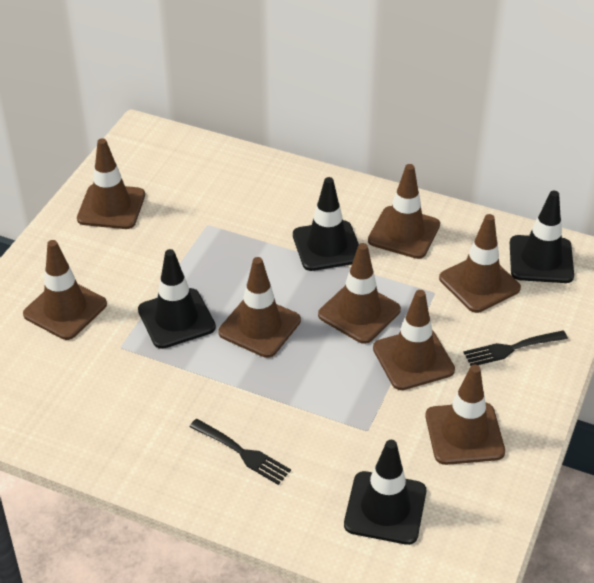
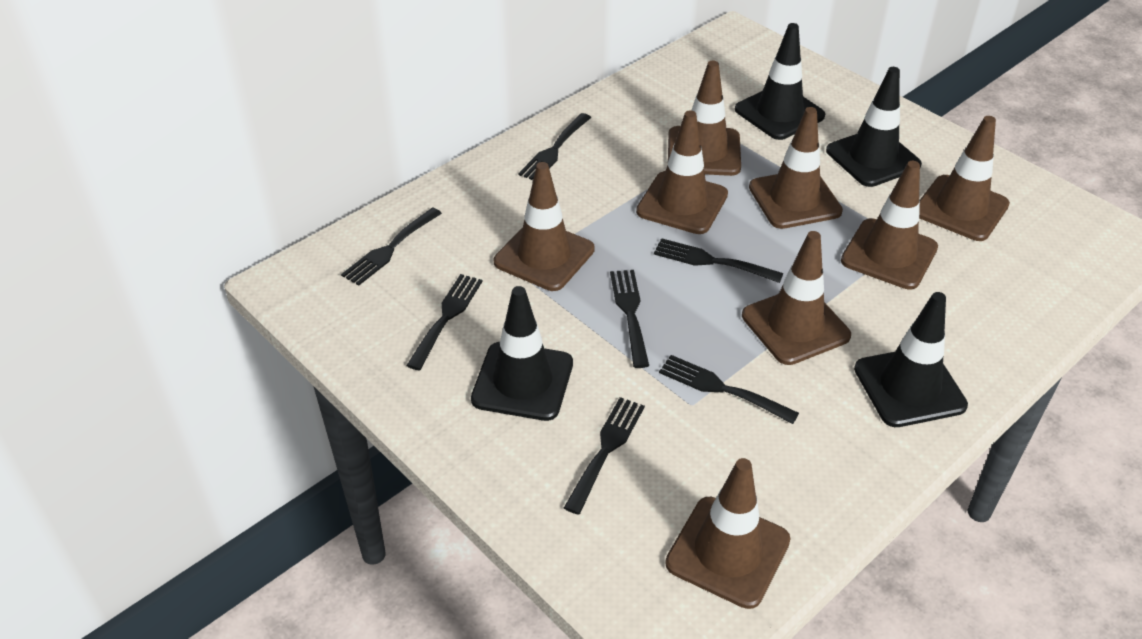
black fork: [189,419,291,485] [463,330,568,366] = 2 -> [341,207,442,286] [406,274,483,370] [518,113,591,180] [564,397,645,515] [610,270,649,368] [654,238,783,283] [659,355,799,424] = 7

